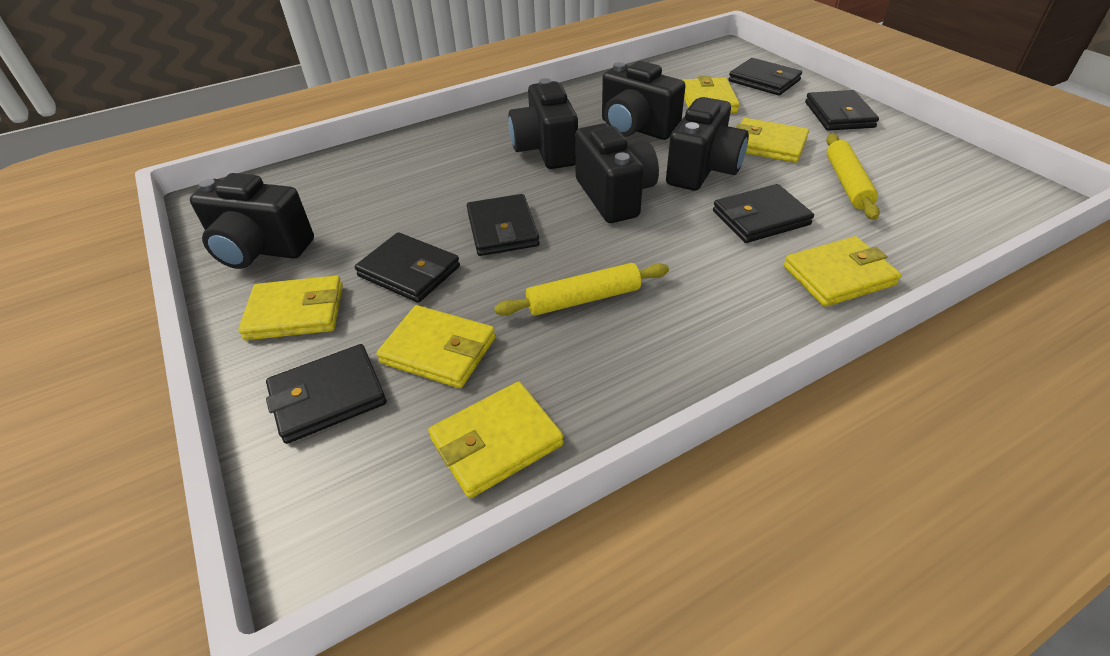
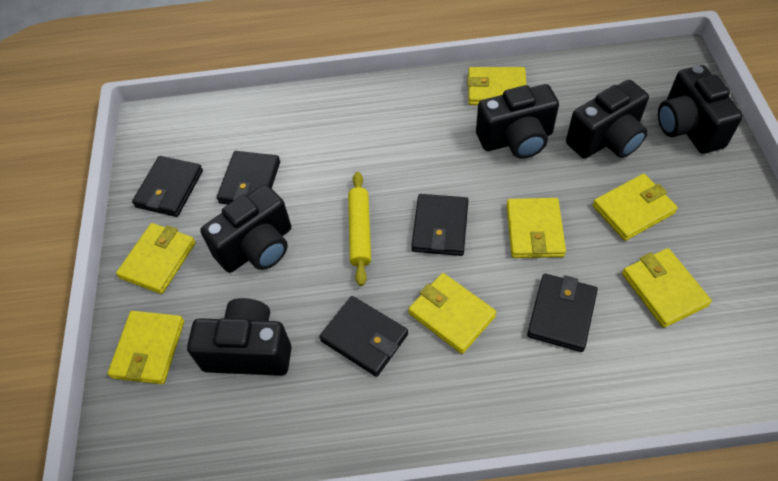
black wallet: [266,344,386,444] [355,232,460,303] [467,194,540,256] [713,184,814,243] [728,58,802,96] [805,90,879,131] = 6 -> [132,156,203,217] [217,151,280,205] [319,296,408,377] [411,194,468,256] [527,274,598,352] = 5
yellow rolling pin: [494,263,669,316] [826,134,880,220] = 2 -> [348,172,371,286] = 1
yellow wallet: [238,275,343,340] [376,305,496,388] [428,382,564,498] [683,75,740,113] [735,118,809,163] [784,236,901,307] = 6 -> [108,311,184,384] [116,223,196,294] [408,273,497,354] [467,67,526,105] [506,198,566,258] [593,174,678,241] [622,248,712,328] = 7

